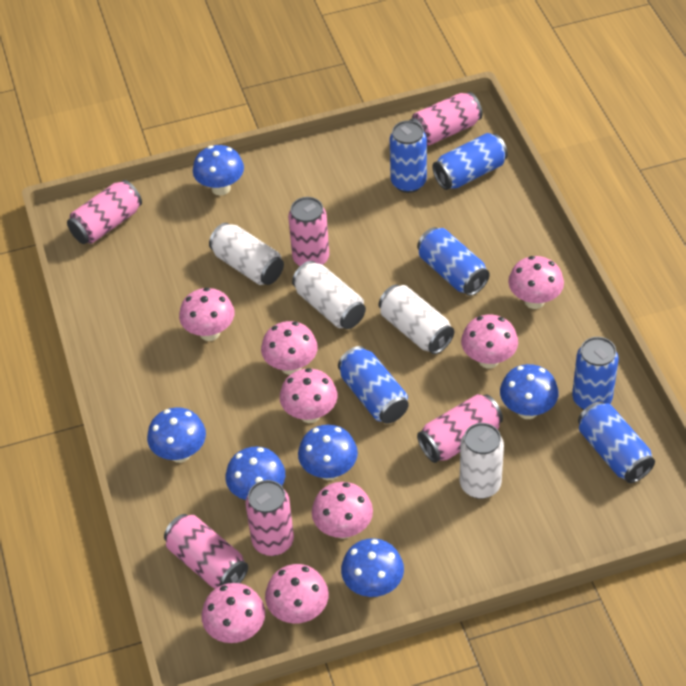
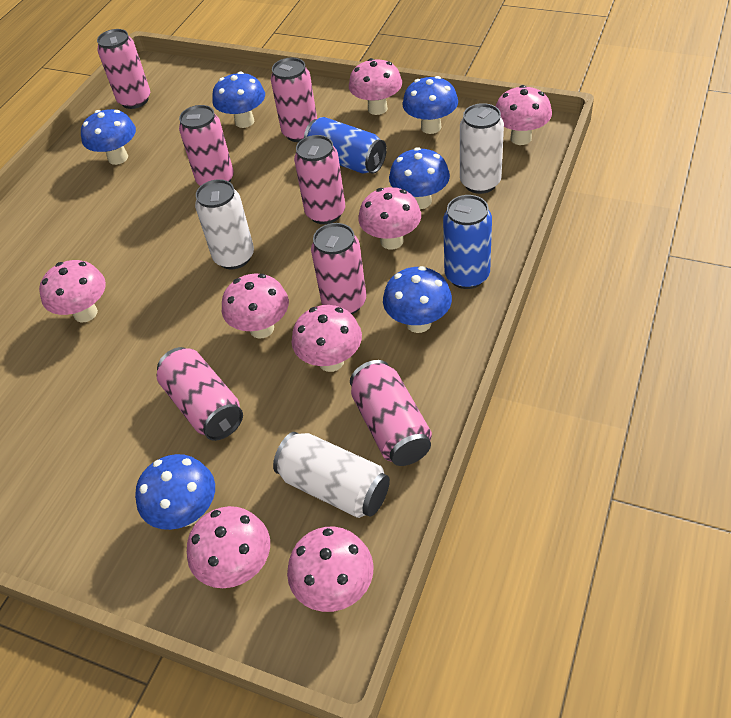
blue can: [338,346,409,424] [390,120,427,193] [417,227,490,296] [432,133,508,190] [572,337,619,410] [578,401,655,483] = 6 -> [304,117,387,174] [443,195,492,289] = 2
pink can: [67,180,142,244] [164,514,248,589] [245,480,294,556] [288,197,329,266] [410,92,482,146] [417,394,503,463] = 6 -> [97,29,150,109] [157,347,243,441] [179,105,234,186] [271,58,317,142] [294,135,345,224] [311,223,366,314] [350,360,432,466] = 7
white can: [209,223,284,285] [292,261,366,329] [379,284,454,354] [460,423,504,499] = 4 -> [195,179,254,269] [273,432,390,518] [460,103,504,194] = 3

